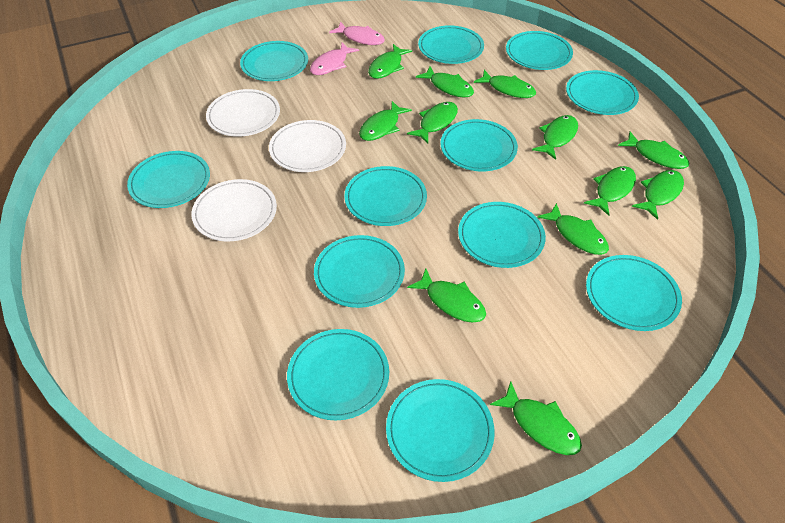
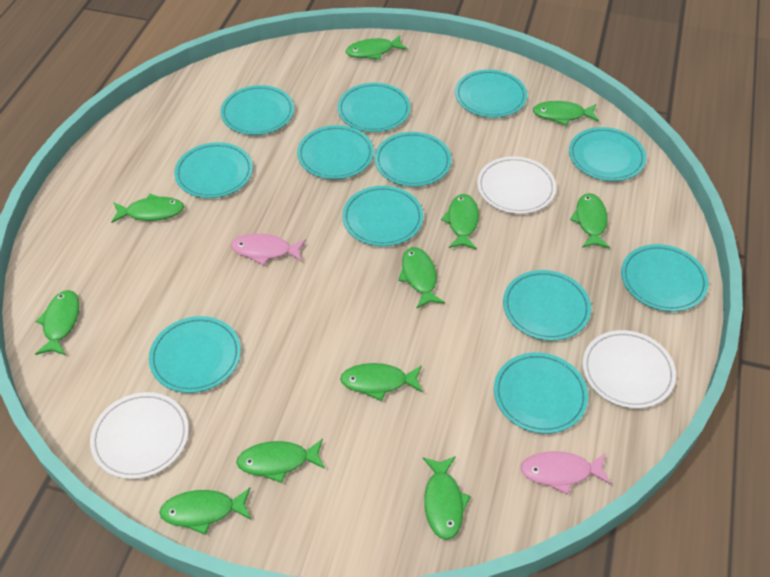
green fish: [359,101,412,141] [368,44,412,79] [407,102,458,144] [407,269,486,323] [416,66,474,98] [474,70,536,98] [490,381,582,455] [532,115,578,160] [537,203,609,255] [584,166,636,216] [618,132,689,169] [632,170,684,220] = 12 -> [35,290,79,355] [111,194,184,223] [159,488,251,535] [236,439,325,483] [340,363,423,401] [346,35,407,60] [398,247,445,308] [423,456,471,540] [441,194,479,250] [533,101,599,126] [570,193,610,249] = 11

